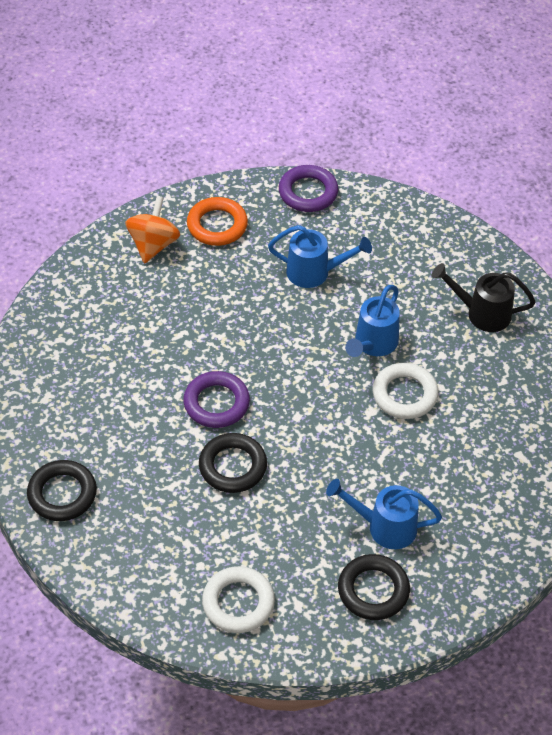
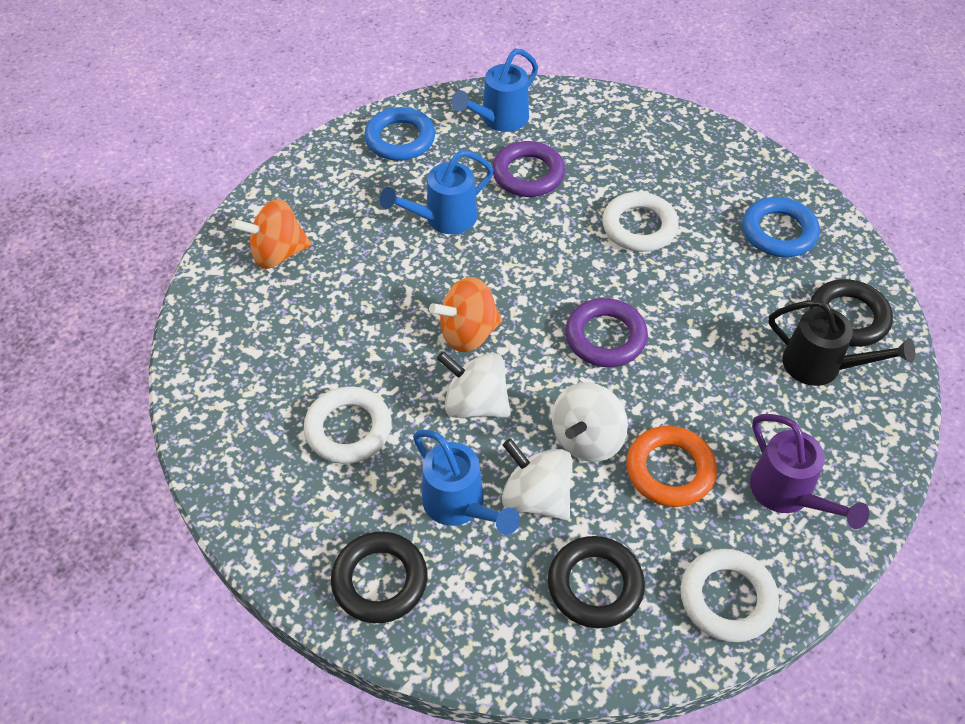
blue ring: none = 0 -> [364,107,435,161] [742,197,820,257] = 2
orange spinning top: [125,196,180,263] = 1 -> [231,199,311,269] [429,277,503,352] = 2
purple watering can: none = 0 -> [750,414,869,529] = 1
white ring: [202,566,275,633] [373,363,439,419] = 2 -> [304,386,392,464] [602,192,679,252] [680,549,779,642] = 3
white spinning top: none = 0 -> [437,351,511,418] [502,438,573,520] [552,382,628,462] = 3

